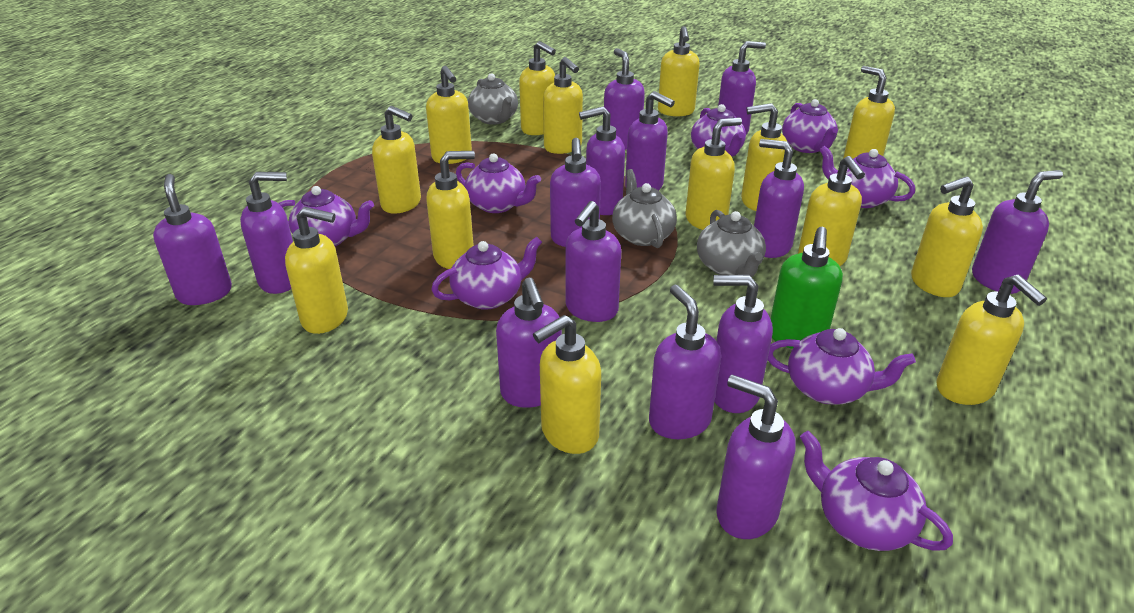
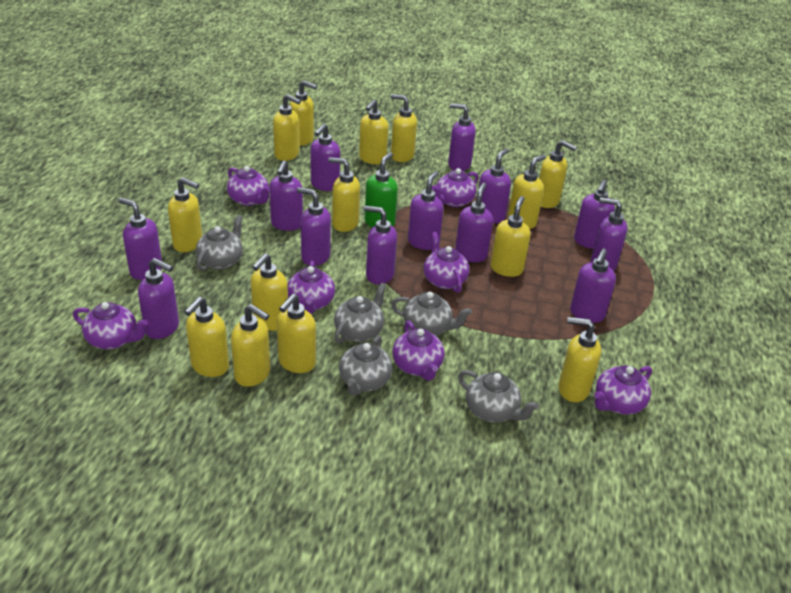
grey teapot: [468,73,518,125] [612,169,677,248] [697,210,766,277] = 3 -> [196,215,243,271] [334,283,386,343] [339,335,392,396] [391,292,472,336] [458,370,539,422] = 5
purple soap dispenser: [153,174,232,305] [240,172,293,294] [496,277,562,408] [550,138,601,247] [566,201,621,322] [579,106,625,215] [604,48,645,150] [625,91,675,190] [649,285,721,439] [713,275,773,413] [716,375,796,539] [718,41,766,135] [754,139,804,258] [972,170,1063,294] = 14 -> [118,198,162,280] [138,258,179,339] [269,160,303,231] [297,187,331,266] [310,124,340,191] [364,206,397,284] [408,171,444,250] [448,104,476,171] [455,183,493,262] [479,148,511,223] [570,249,616,323] [574,180,615,249] [590,198,627,271] = 13
purple teapot: [278,186,374,246] [431,237,542,310] [456,154,541,213] [691,104,746,157] [768,328,916,405] [782,99,838,153] [800,431,953,551] [819,146,915,208] = 8 -> [73,302,149,349] [227,166,269,206] [288,261,335,314] [393,321,444,381] [424,232,469,293] [432,168,479,207] [594,365,652,415] = 7

